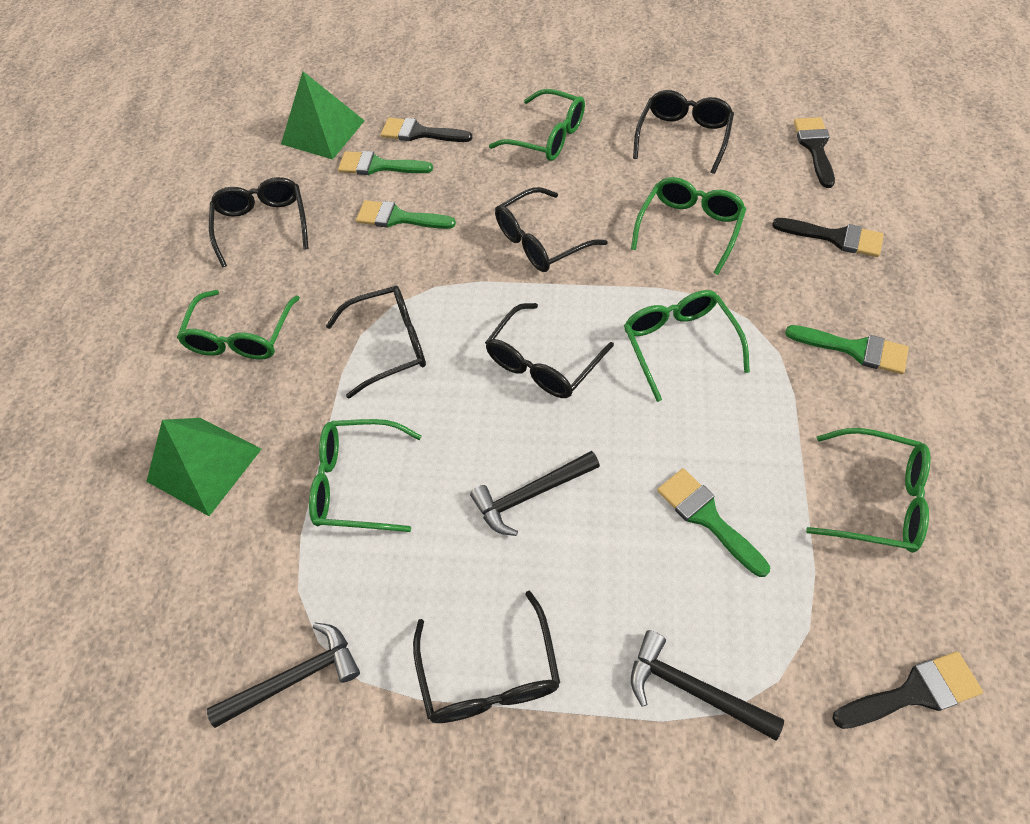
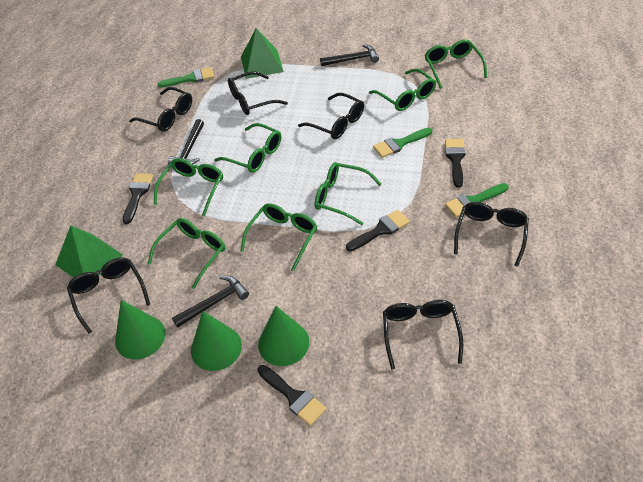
green brush: [338,151,433,175] [356,200,456,229] [657,468,770,577] [785,325,909,374] = 4 -> [158,67,214,87] [373,128,432,158] [445,183,509,217] = 3
green cone: none = 0 -> [115,300,165,359] [191,311,242,371] [258,306,309,366] = 3
green glasses: [177,290,300,359] [309,419,421,532] [489,89,585,161] [624,290,750,402] [631,177,746,275] [806,428,931,553] = 6 -> [148,218,225,289] [154,158,223,216] [214,123,281,173] [241,203,317,271] [315,162,382,225] [369,68,436,111] [425,39,487,89] = 7

